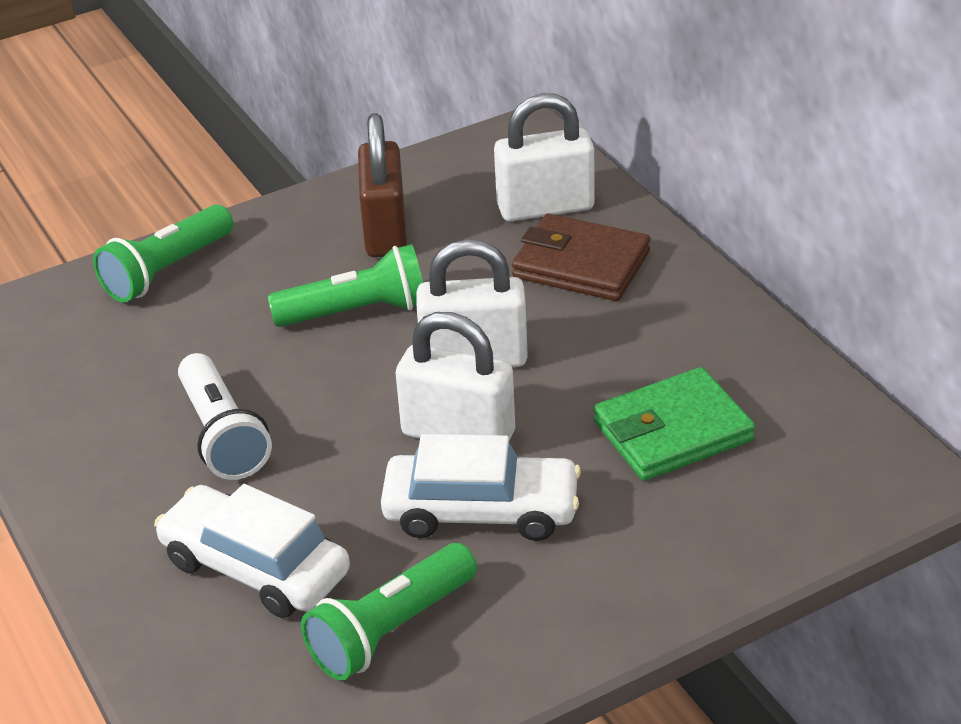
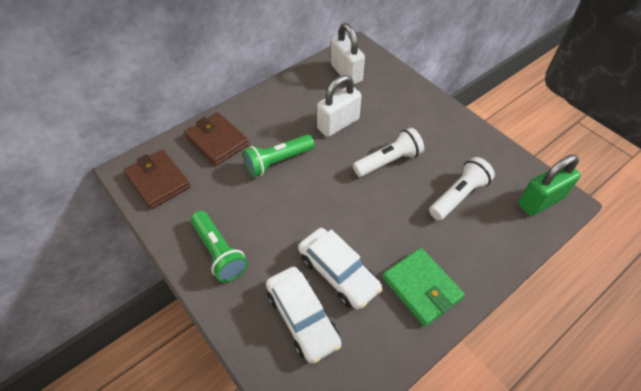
brown padlock: [358,113,407,257] = 1 -> none = 0
brown wallet: [512,213,650,301] = 1 -> [124,149,191,209] [185,112,249,166] = 2
green flashlight: [93,204,233,302] [268,244,423,327] [301,543,477,681] = 3 -> [191,211,248,282] [243,135,315,177] = 2
green padlock: none = 0 -> [518,155,581,216] = 1
white flashlight: [178,353,272,480] = 1 -> [353,128,424,177] [429,157,495,220] = 2
white padlock: [396,312,515,441] [416,239,528,367] [494,93,595,221] = 3 -> [317,75,361,137] [331,23,365,84] = 2

